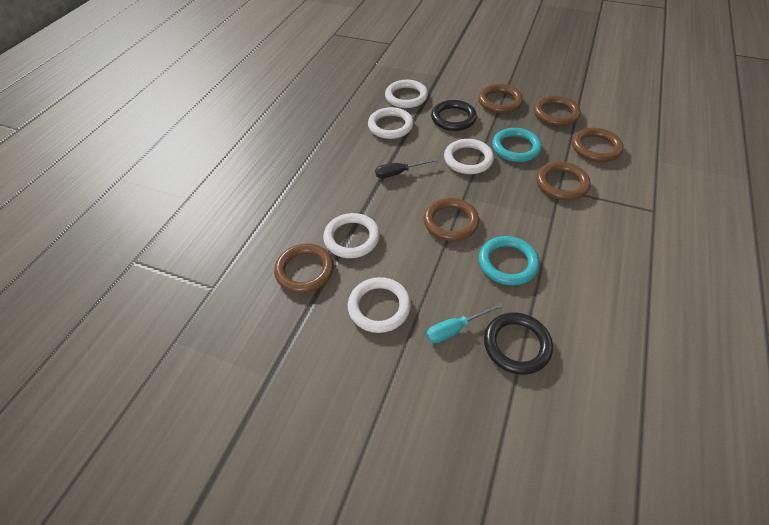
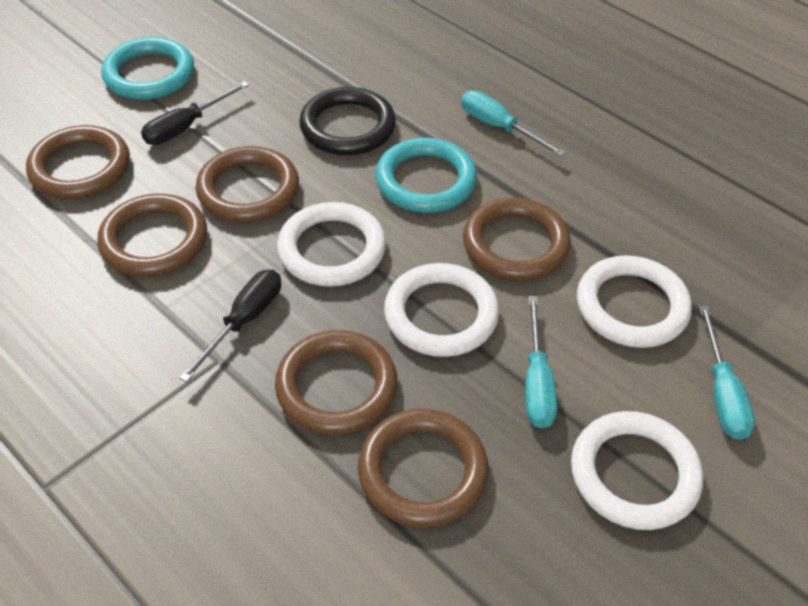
black ring: [431,100,477,131] [484,312,553,375] = 2 -> [299,87,396,155] = 1
black screwdriver: [375,158,439,178] = 1 -> [141,81,249,145] [179,270,281,382] = 2
turquoise screwdriver: [426,302,503,343] = 1 -> [461,90,566,157] [525,296,557,428] [699,306,755,440] = 3
white ring: [323,213,380,258] [348,277,411,333] [368,107,414,139] [385,80,428,108] [444,139,494,174] = 5 -> [277,202,386,287] [384,263,499,357] [571,411,703,530] [577,255,692,348] = 4

